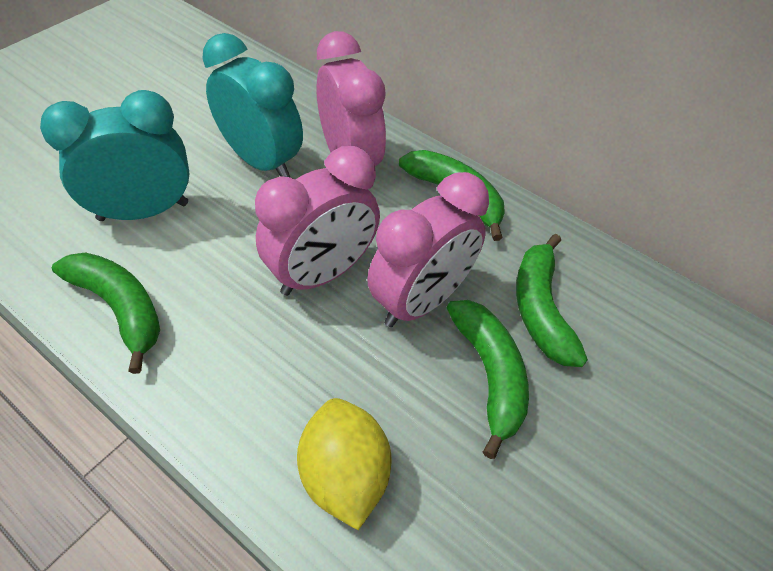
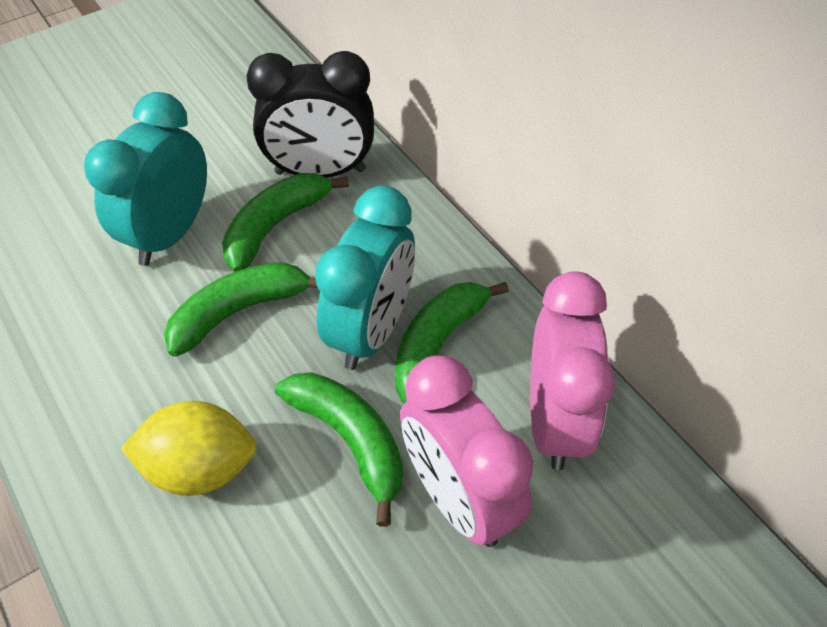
black clock: none = 0 -> [246,51,374,178] = 1
pink clock: [255,146,380,296] [316,31,386,166] [367,172,489,327] = 3 -> [400,356,533,547] [530,271,616,470] = 2

